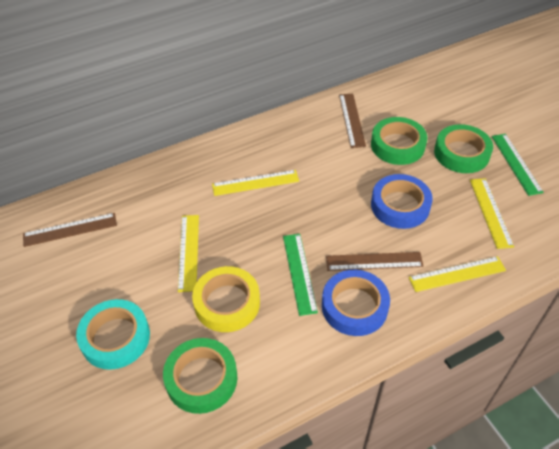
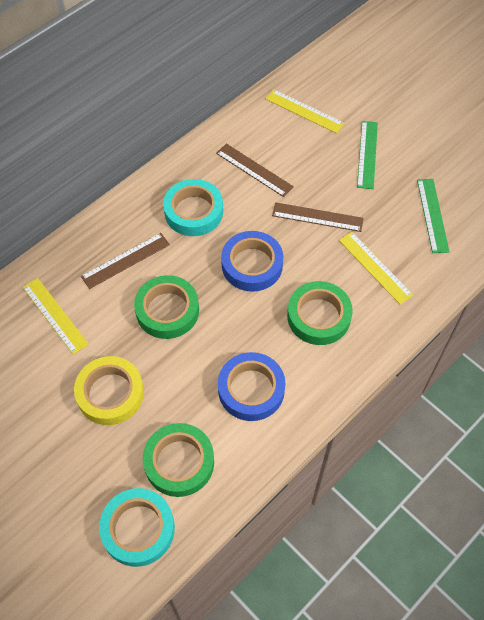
turquoise tape: [76,299,150,370] = 1 -> [99,488,175,567] [163,179,223,236] = 2
yellow ruler: [178,215,199,292] [212,170,299,196] [409,256,506,292] [470,178,514,249] = 4 -> [23,278,89,355] [266,89,345,133] [339,232,413,304] = 3

